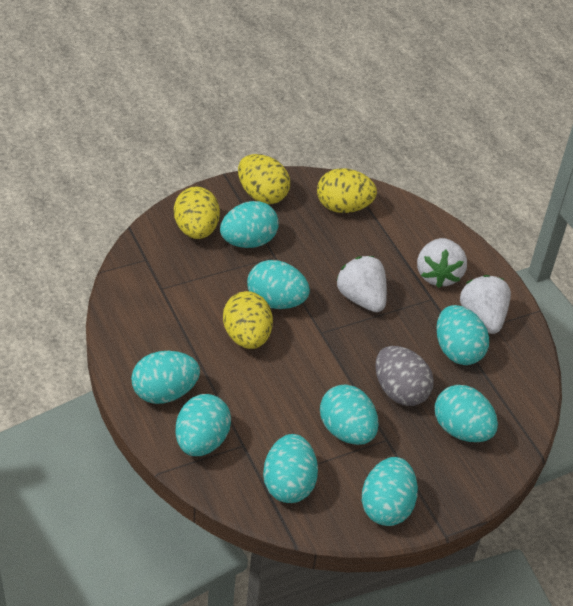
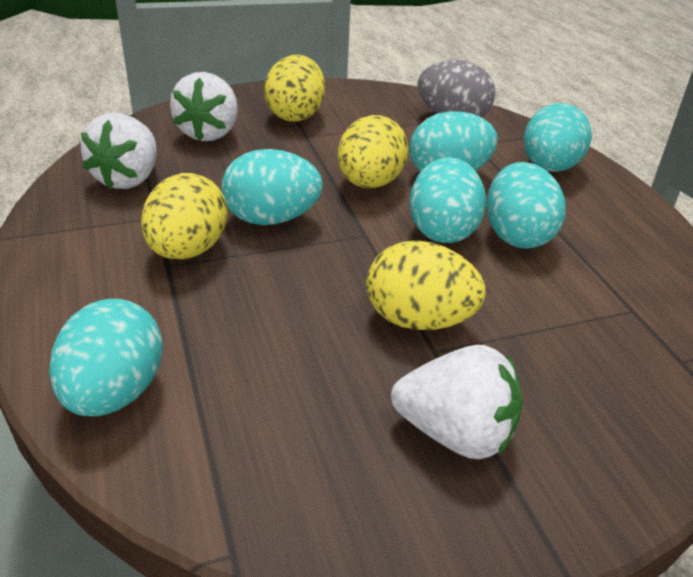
turquoise egg: [131,351,200,404] [176,394,231,456] [220,201,279,248] [247,260,310,309] [263,434,318,503] [320,384,379,445] [362,457,418,526] [435,385,498,442] [436,305,489,365] = 9 -> [49,299,163,416] [222,149,323,225] [410,111,498,172] [410,157,486,243] [487,162,566,249] [524,103,592,172] = 6

